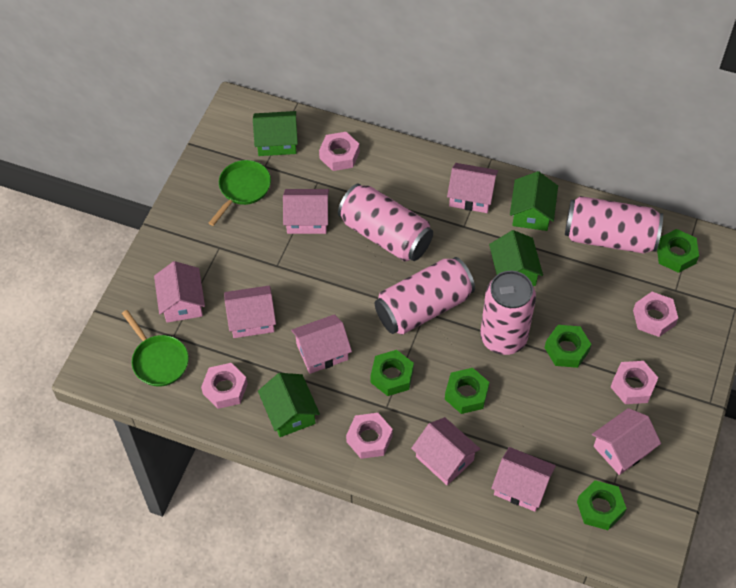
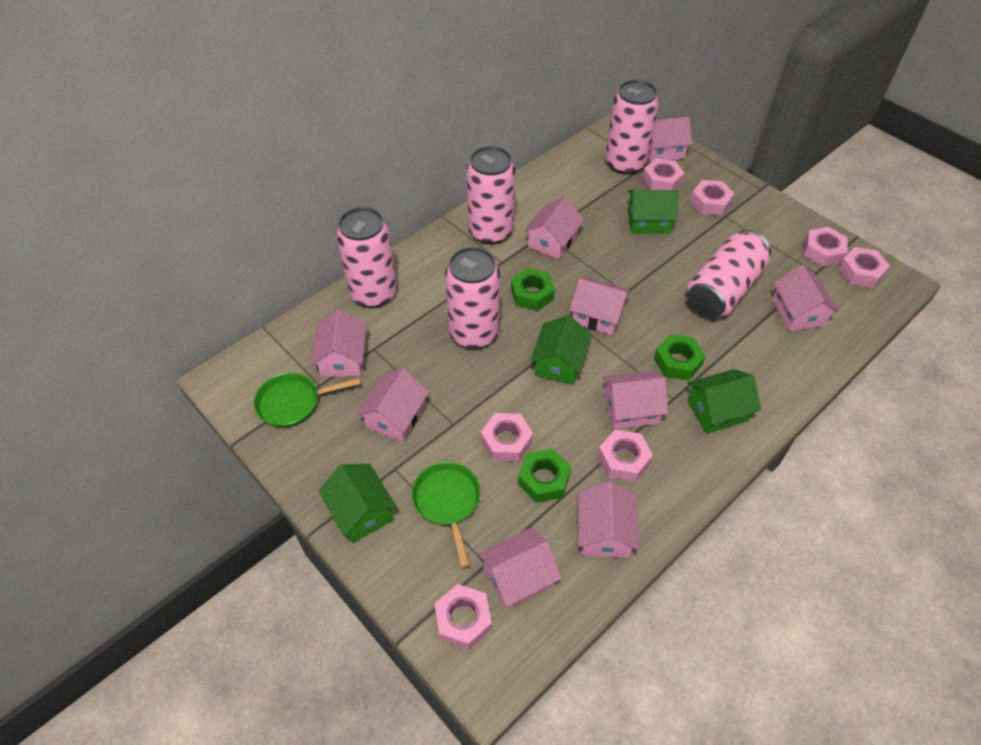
green nut: [371,350,414,396] [445,368,489,414] [545,325,591,368] [577,480,627,530] [657,229,699,273] = 5 -> [511,268,555,311] [518,449,571,503] [654,334,706,380] = 3
pink can: [338,183,433,261] [375,257,475,335] [480,271,536,355] [565,196,663,254] = 4 -> [336,207,397,308] [445,247,500,349] [466,146,515,244] [605,80,659,174] [687,230,771,318] = 5
pink house: [154,261,205,323] [224,285,276,338] [283,189,329,234] [291,314,352,374] [411,417,480,485] [447,163,498,213] [491,447,556,512] [592,408,661,475] = 8 -> [311,310,367,377] [357,369,429,442] [478,528,562,610] [524,197,584,260] [570,277,631,335] [578,481,640,558] [603,370,668,429] [648,117,692,162] [772,265,839,331] = 9
pink nut: [201,363,247,409] [319,132,360,171] [346,413,393,459] [611,361,658,404] [633,292,678,337] = 5 -> [434,584,492,650] [481,413,533,462] [598,430,653,482] [642,158,685,190] [690,180,735,216] [803,227,848,267] [838,247,890,288] = 7

